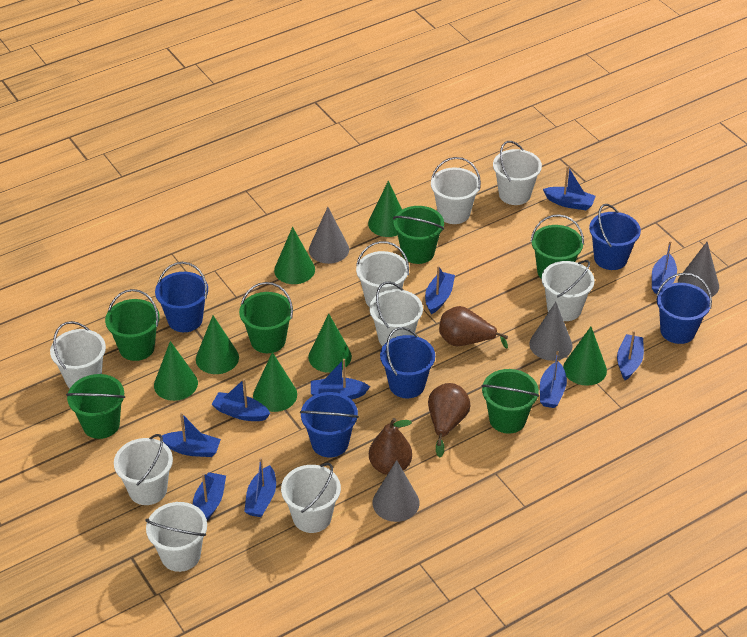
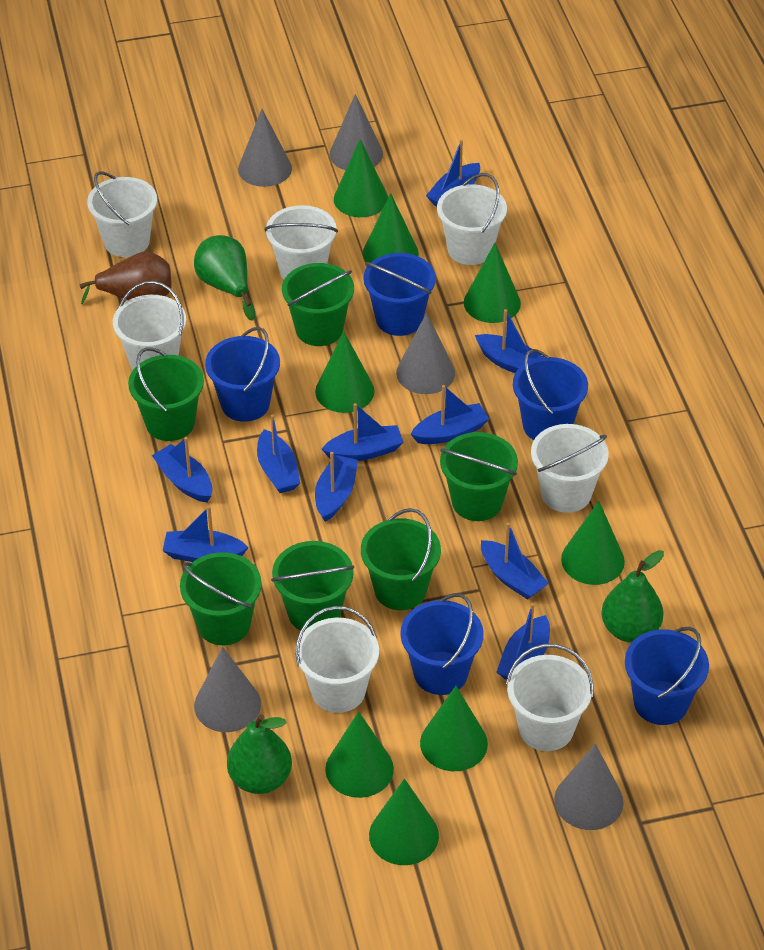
brown pear: [369,418,412,475] [428,383,470,457] [439,306,508,349] = 3 -> [80,251,172,304] = 1
green cone: [154,341,198,401] [196,316,239,374] [253,352,297,412] [274,227,315,284] [308,314,352,373] [368,180,402,237] [563,327,607,386] = 7 -> [315,331,375,413] [325,711,394,798] [334,139,388,217] [363,193,419,263] [369,779,439,865] [420,686,488,771] [464,243,521,323] [561,501,625,585] = 8
green pear: none = 0 -> [194,235,255,321] [227,714,292,794] [601,550,664,642] = 3
grey cone: [309,207,349,264] [373,460,420,522] [529,302,573,361] [678,242,719,297] = 4 -> [194,647,261,732] [238,109,292,187] [329,94,383,170] [396,313,455,394] [554,744,624,830] = 5
white bucket: [50,321,106,388] [114,434,173,505] [145,502,207,572] [281,463,341,533] [356,241,409,306] [369,281,423,346] [431,157,481,224] [493,141,542,205] [541,260,595,321] = 9 -> [87,171,157,257] [113,281,186,370] [265,205,338,280] [296,606,379,713] [437,173,507,265] [506,644,594,751] [531,424,609,513] = 7

